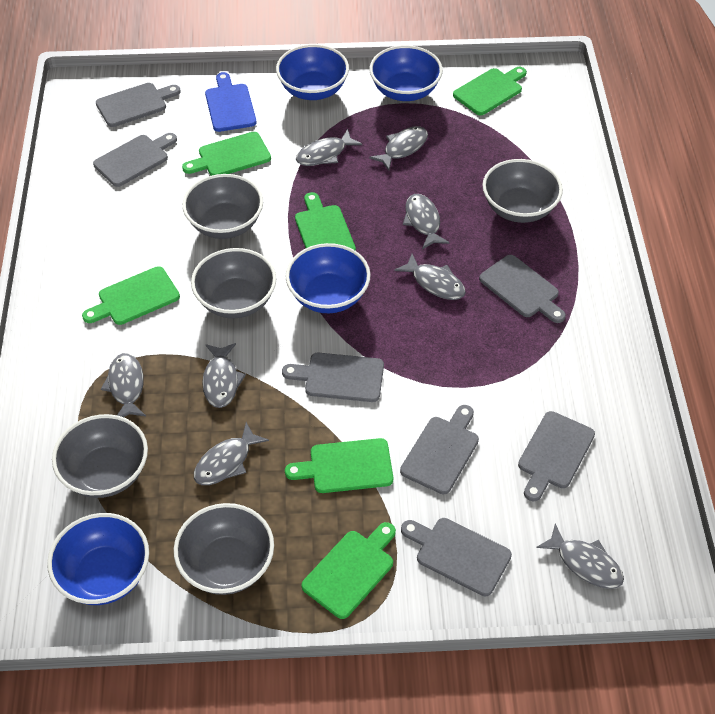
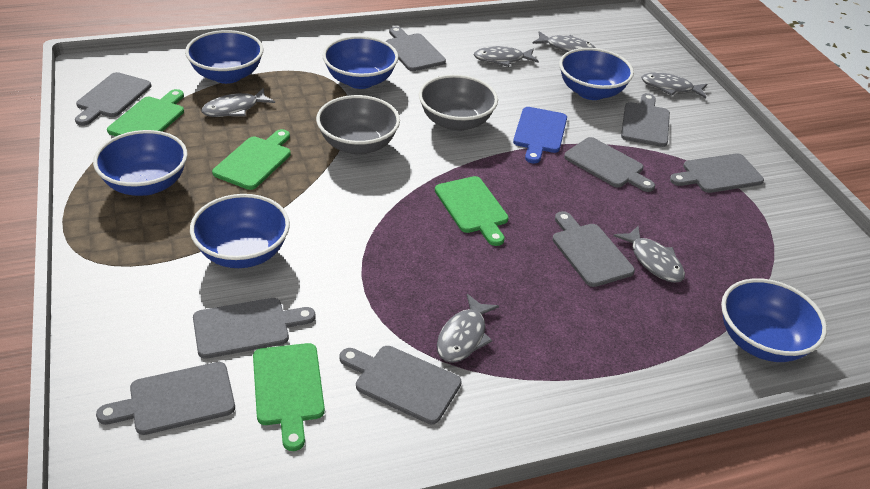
blue bowl: [47,513,149,605] [276,44,349,100] [285,243,371,313] [370,45,443,101] = 4 -> [93,130,188,196] [185,30,264,84] [190,194,290,268] [323,36,399,89] [559,48,634,100] [721,278,827,362] = 6
green cutting board: [82,266,180,325] [182,132,271,176] [285,438,393,493] [295,192,356,251] [301,522,396,619] [453,67,527,115] = 6 -> [107,89,184,136] [212,129,291,190] [253,343,325,451] [435,176,509,246] = 4
grey bowl: [52,414,148,498] [174,503,274,595] [182,174,263,239] [191,248,277,318] [482,159,563,223] = 5 -> [316,95,400,155] [419,75,498,131] = 2
grey cutting board: [93,133,177,187] [96,83,181,127] [282,353,384,402] [400,405,479,494] [401,518,512,597] [479,255,566,323] [518,411,595,501] = 7 -> [75,72,151,126] [96,362,235,435] [193,298,315,359] [340,346,462,424] [386,27,446,71] [552,211,635,287] [564,137,655,192] [621,93,670,147] [670,153,764,193] = 9
grey fish: [101,353,146,417] [194,422,269,485] [202,343,246,408] [296,129,362,166] [369,126,428,171] [394,254,466,300] [403,194,450,249] [536,523,624,589] = 8 -> [201,88,275,117] [437,294,499,363] [474,46,539,67] [532,31,595,52] [613,226,685,283] [641,72,707,98] = 6

